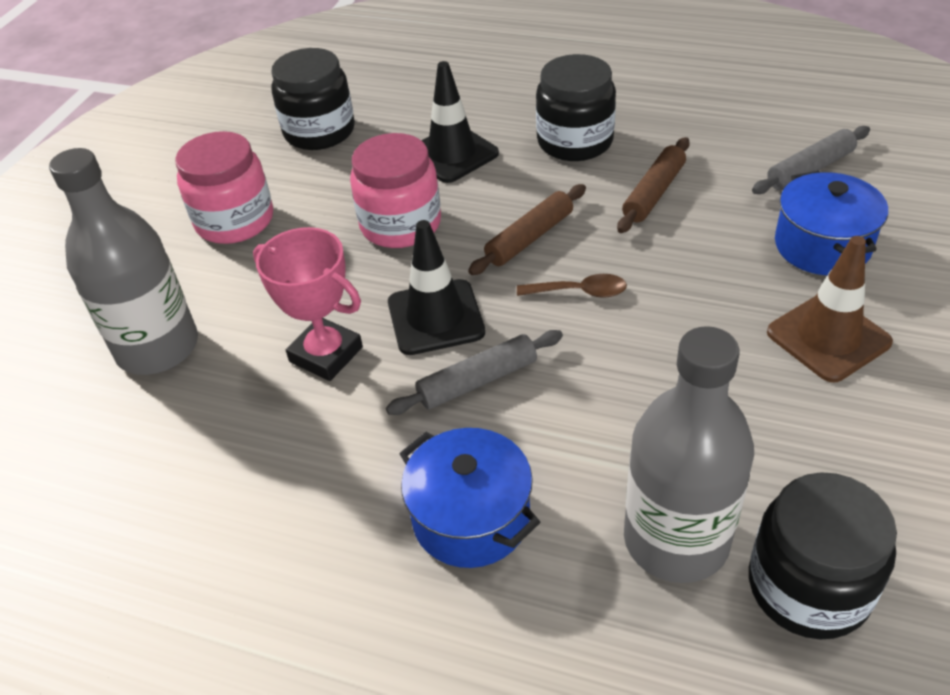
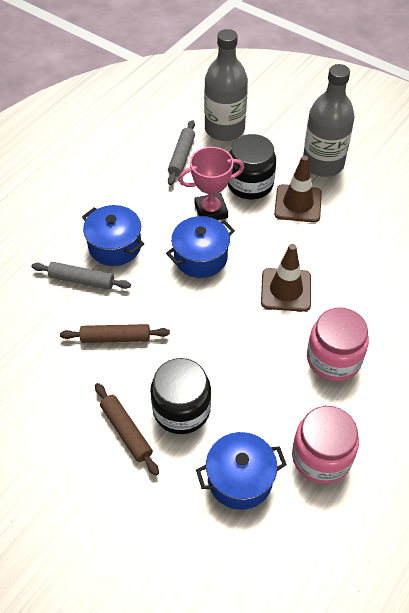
black jar: [271,48,355,150] [536,54,616,161] [749,472,897,639] = 3 -> [150,358,211,434] [228,134,276,199] = 2
black traffic cone: [388,220,485,355] [421,61,499,183] = 2 -> none = 0
blue pot: [399,428,540,568] [775,171,888,275] = 2 -> [82,205,144,266] [166,216,235,278] [196,432,287,510] = 3
brown spoon: [517,274,627,298] = 1 -> none = 0
brown traffic cone: [767,236,893,383] = 1 -> [261,244,311,312] [274,156,322,223] = 2

